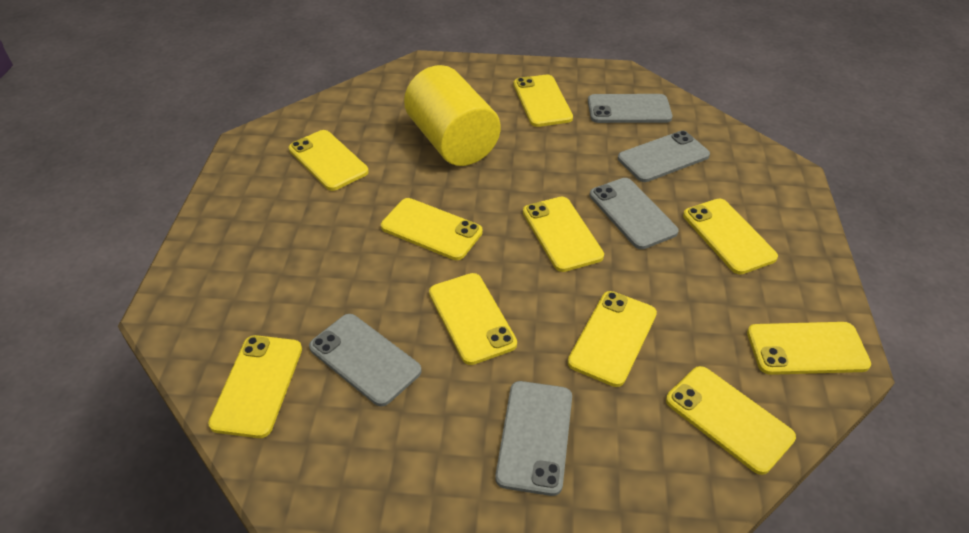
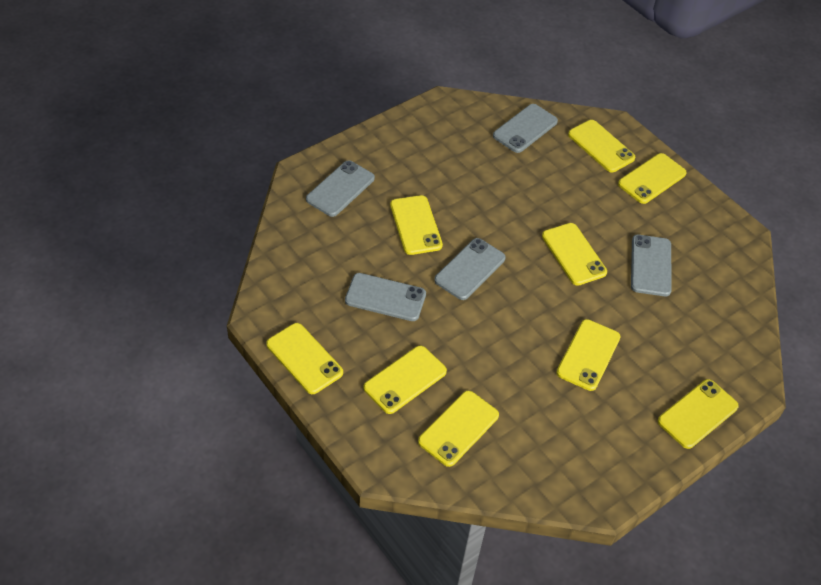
yellow cylinder: [404,65,501,166] = 1 -> none = 0
yellow phone: [208,335,302,438] [289,130,369,191] [381,198,483,260] [429,273,517,365] [513,75,573,127] [523,197,604,272] [568,291,657,387] [666,366,796,475] [683,198,778,274] [747,322,871,375] = 10 -> [266,323,343,394] [363,346,447,414] [390,195,443,255] [418,391,499,467] [542,223,607,286] [556,319,621,391] [568,120,635,172] [618,153,687,204] [658,379,739,449] = 9

